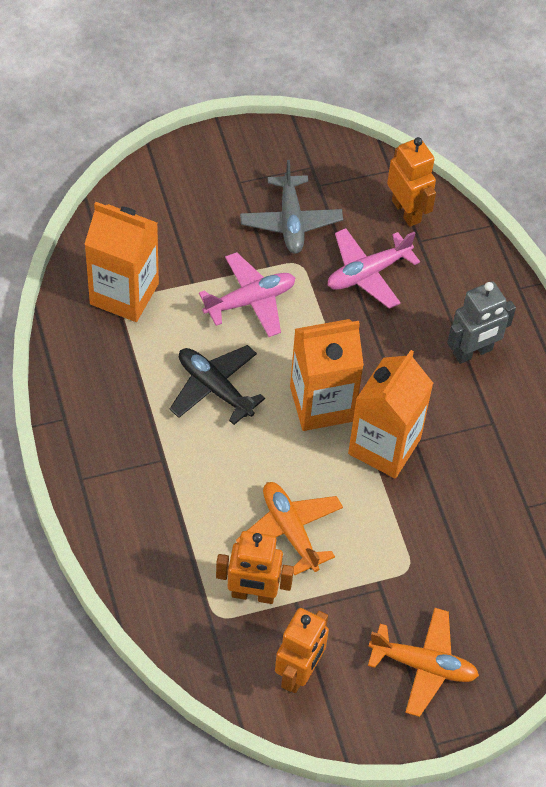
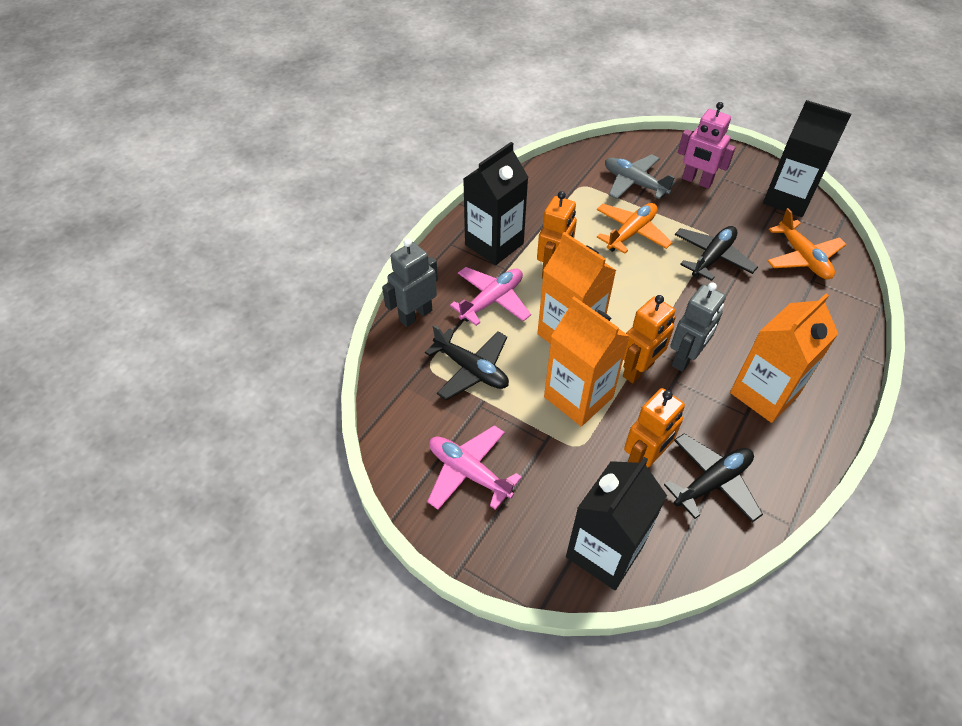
black carton: none = 0 -> [463,142,529,265] [566,457,667,590] [763,100,851,217] = 3
black plane: [169,345,265,425] = 1 -> [425,325,509,400] [664,434,763,523] [675,226,758,281] = 3
grey robot: [447,281,516,364] = 1 -> [382,238,438,327] [670,282,726,372] = 2
pink robot: none = 0 -> [678,102,736,189] = 1

